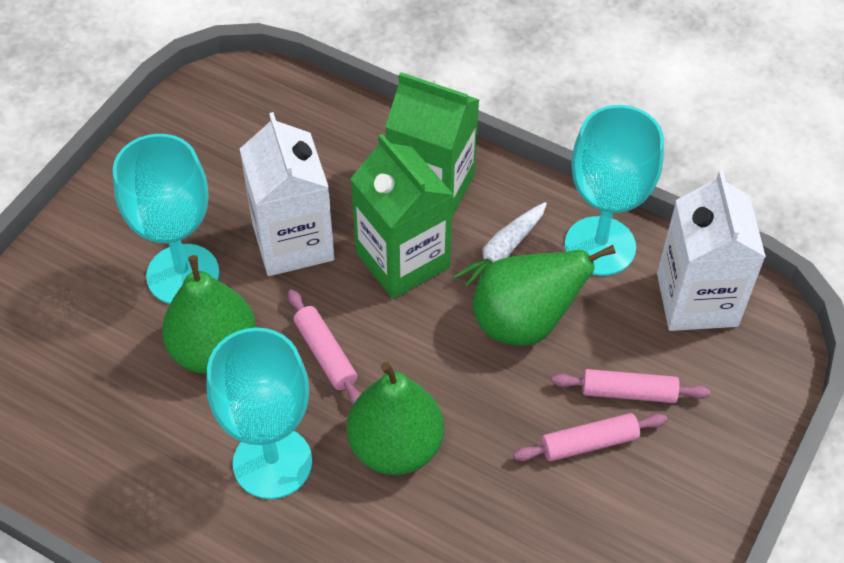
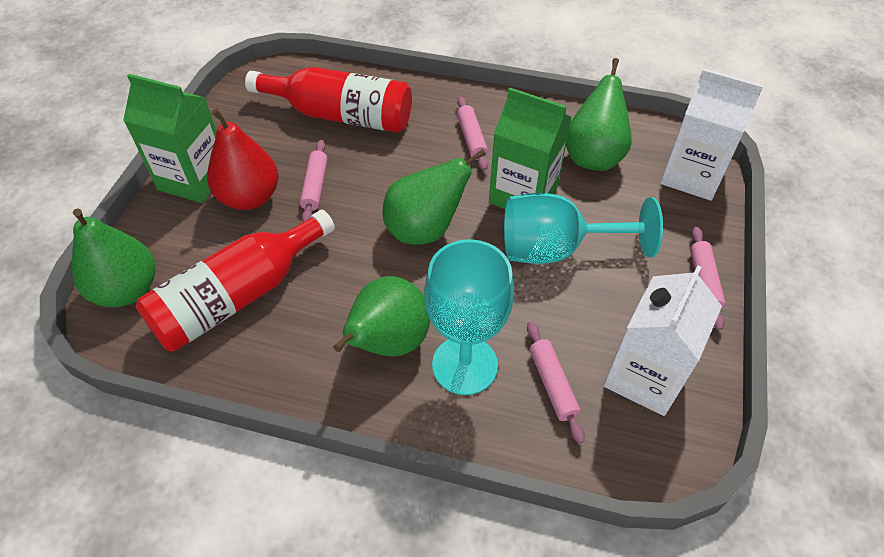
green pear: [162,255,256,374] [347,362,444,475] [473,245,616,346] = 3 -> [72,209,155,307] [333,276,430,356] [382,149,486,245] [566,58,632,171] = 4
pink rolling pin: [288,289,361,405] [513,413,667,461] [552,369,710,403] = 3 -> [300,140,328,222] [457,97,488,171] [527,322,585,444] [690,227,726,330] = 4
red bottle: none = 0 -> [136,210,335,352] [245,67,412,133] = 2
red pear: none = 0 -> [207,108,278,210] = 1
turquoise goblet: [113,134,219,304] [206,328,312,499] [565,105,664,276] = 3 -> [424,239,514,395] [504,193,663,264] = 2
white carrot: [453,202,547,287] = 1 -> none = 0

